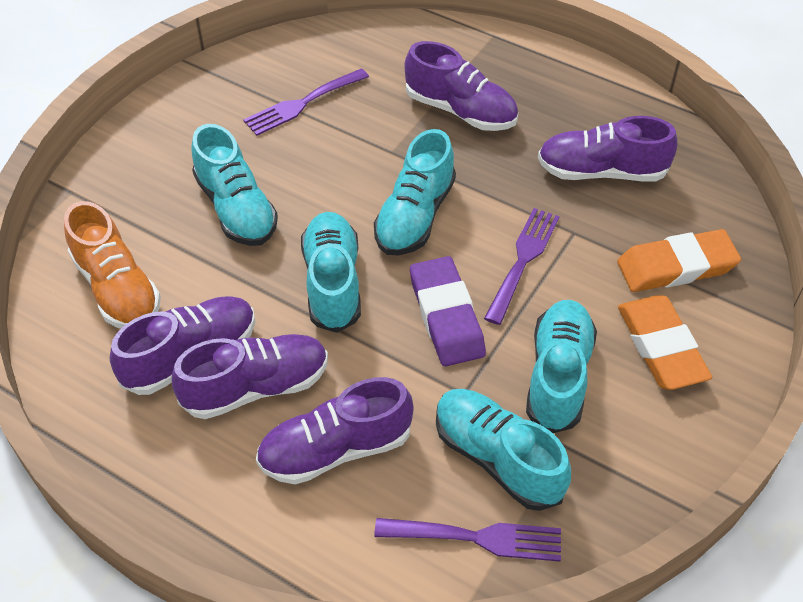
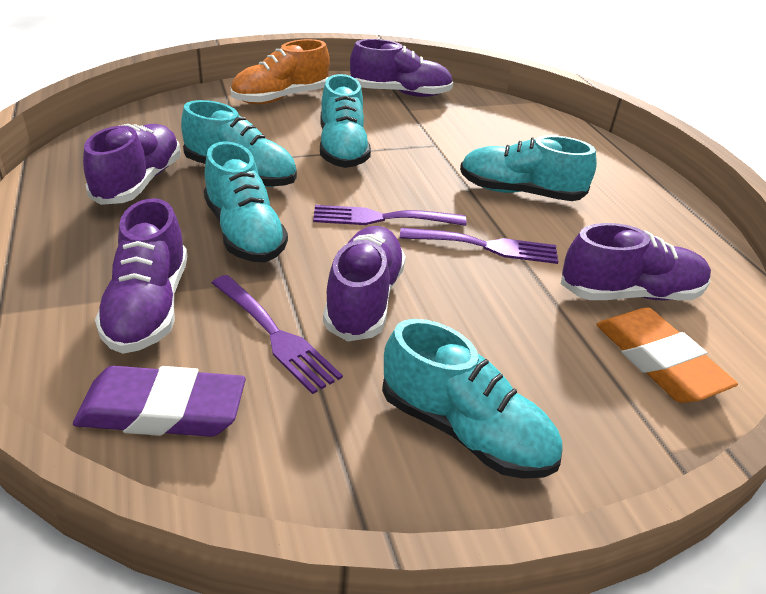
orange eraser: [617,229,741,292] [618,296,712,390] = 2 -> [596,307,738,403] = 1

